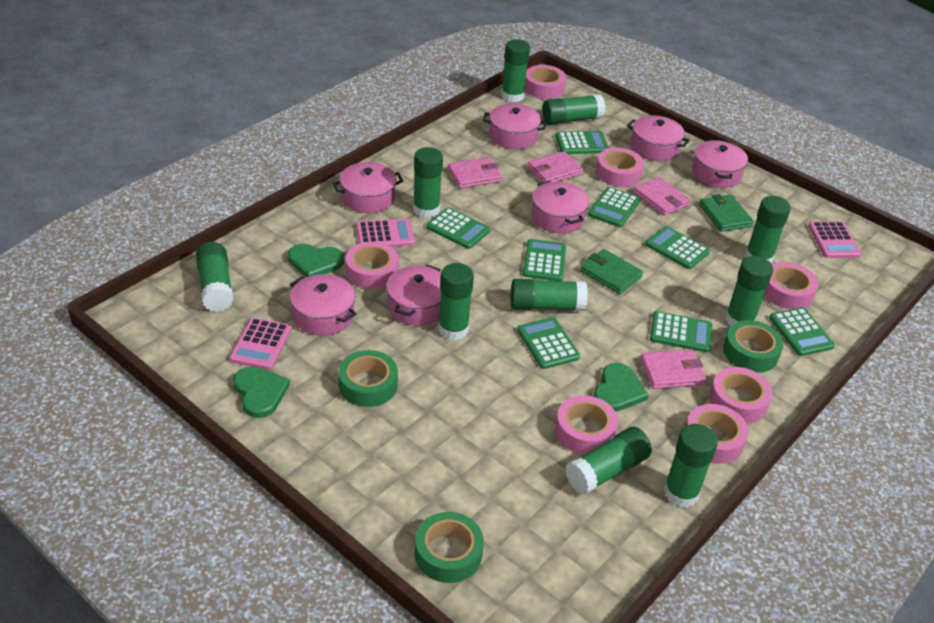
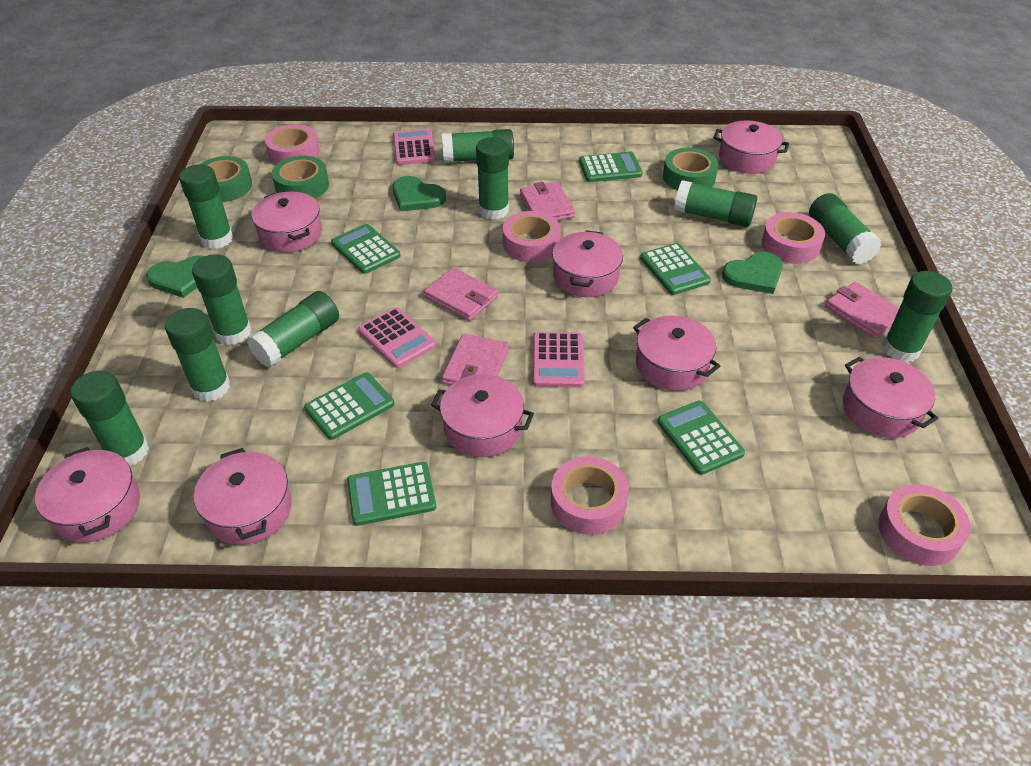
green calculator: [426,208,490,249] [517,317,580,369] [523,239,566,281] [555,131,609,154] [588,187,640,227] [645,226,710,269] [650,311,713,353] [769,307,835,356] = 8 -> [304,372,394,440] [331,224,400,274] [347,462,436,526] [579,152,643,182] [640,243,711,295] [657,401,745,475] = 6
green wallet: [580,249,643,294] [699,194,754,232] = 2 -> none = 0
pink pot: [290,274,356,336] [333,162,403,213] [386,264,441,326] [483,104,547,149] [531,181,589,234] [627,115,690,161] [692,140,748,188] = 7 -> [35,447,140,542] [194,448,292,545] [251,191,322,253] [431,374,534,457] [552,230,623,297] [633,315,720,391] [713,120,789,174] [843,357,938,438] = 8
pink tape: [346,241,399,289] [525,65,566,99] [555,395,618,455] [596,148,644,187] [686,404,749,464] [709,367,772,423] [764,262,818,310] = 7 -> [265,124,320,165] [503,211,561,262] [551,456,629,535] [762,212,825,264] [878,484,971,566] = 5

